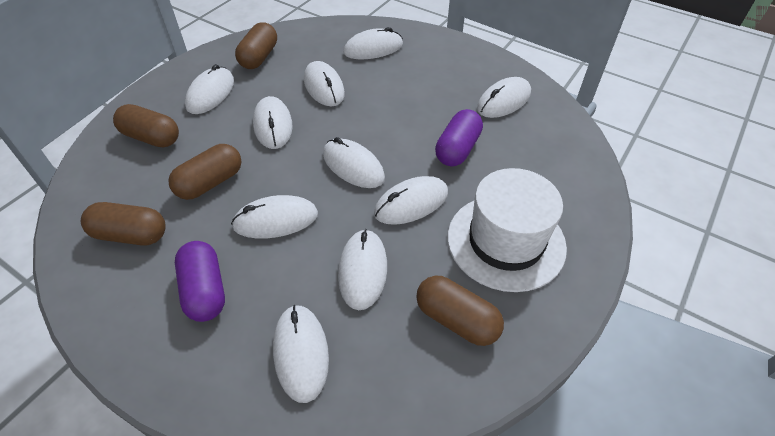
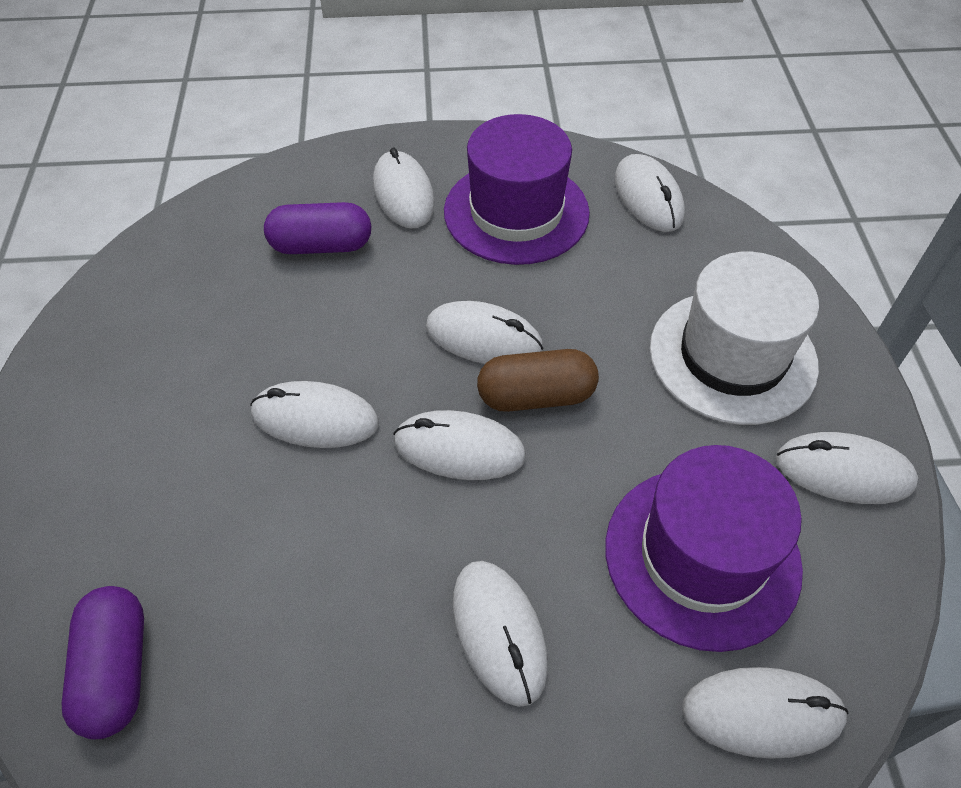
brown capsule: [81,202,166,246] [113,104,179,147] [168,144,241,200] [235,22,277,69] [416,276,504,346] = 5 -> [477,349,599,412] = 1
purple hat: none = 0 -> [444,114,590,265] [605,445,803,652] = 2
white mouse: [185,64,234,114] [231,195,318,239] [253,96,293,149] [273,305,329,403] [304,61,345,106] [323,137,385,188] [338,229,387,310] [343,27,403,59] [374,176,448,225] [477,77,531,118] = 10 -> [250,381,379,448] [373,148,435,228] [393,410,526,480] [426,301,544,364] [453,561,548,707] [615,154,685,232] [682,667,848,759] [776,432,918,504] = 8

